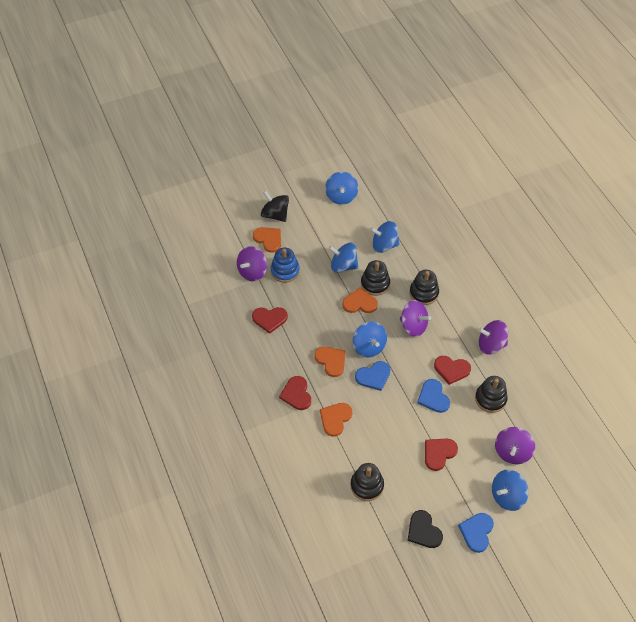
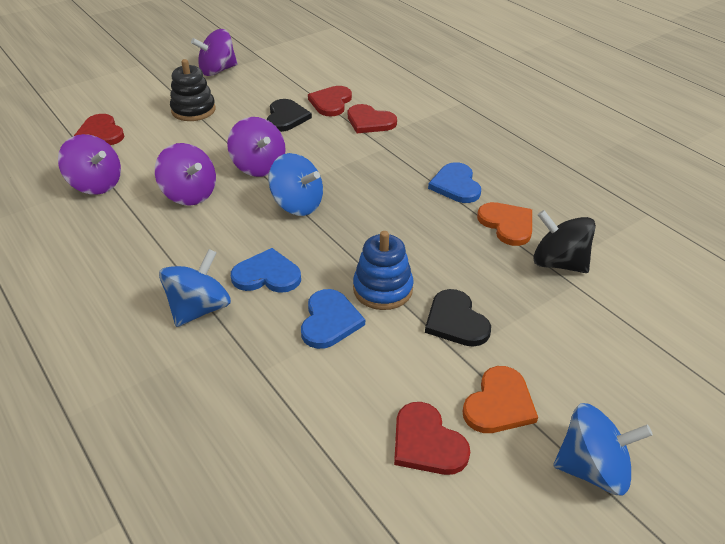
black heart: [408,510,443,548] = 1 -> [267,99,312,132] [425,289,491,347] = 2
black stacking toy: [351,463,384,501] [361,260,390,296] [410,270,439,305] [475,376,508,413] = 4 -> [170,59,216,121] = 1
blue spinning top: [325,172,358,205] [329,243,359,273] [353,322,387,358] [370,221,400,253] [492,469,529,511] = 5 -> [159,249,231,327] [268,153,323,216] [553,403,653,496] = 3
orange heart: [253,227,281,253] [315,346,346,377] [320,403,353,437] [342,288,378,313] = 4 -> [462,366,538,433] [477,202,532,246] = 2

